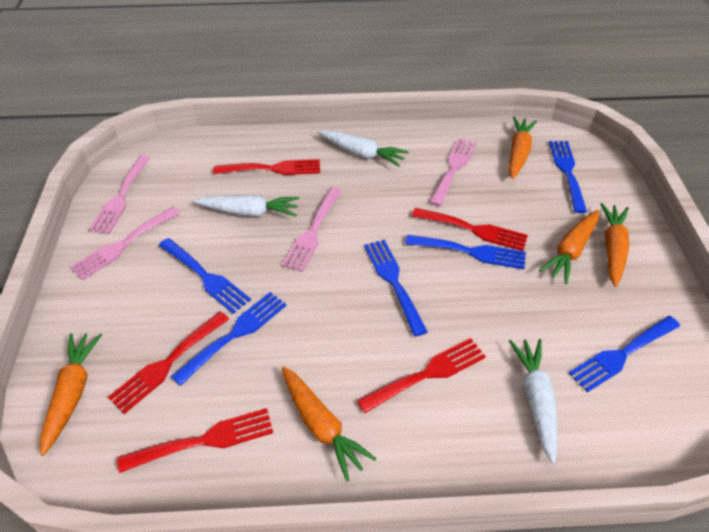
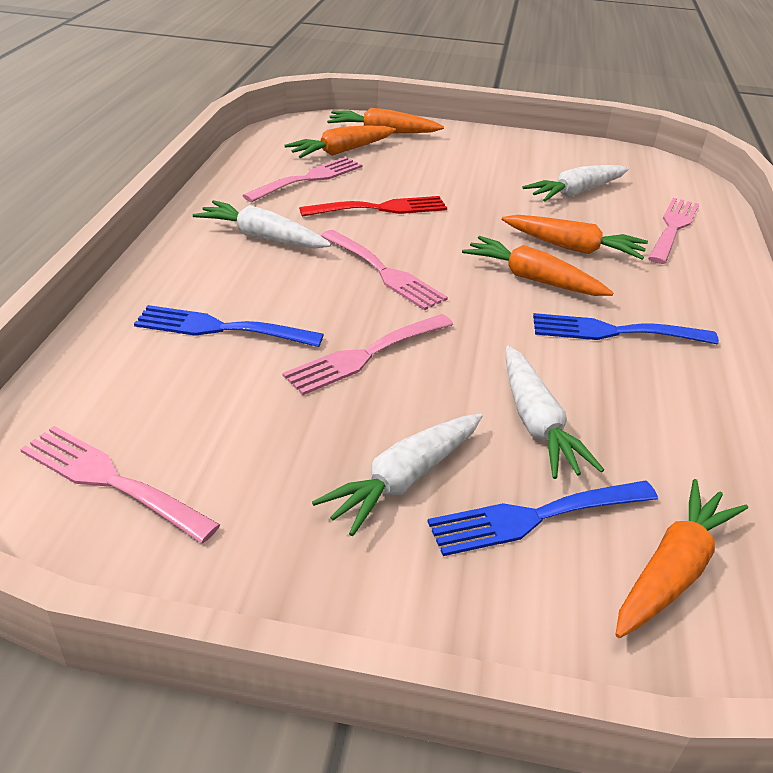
blue fork: [159,238,251,314] [171,292,287,386] [364,239,428,337] [405,235,526,269] [549,141,587,213] [569,316,680,393] = 6 -> [134,305,324,347] [428,481,658,556] [533,313,719,344] = 3
pink fork: [70,207,180,280] [89,155,150,234] [282,187,341,272] [429,138,477,206] = 4 -> [20,426,220,543] [242,157,362,202] [283,314,453,396] [321,230,448,310] [648,198,699,264] = 5
red fork: [108,311,229,414] [117,408,273,473] [214,159,320,175] [357,338,486,413] [412,208,528,251] = 5 -> [299,196,447,217] = 1
white carrot: [193,195,299,217] [318,130,409,167] [509,339,557,464] = 3 -> [193,200,331,248] [312,413,482,536] [506,346,604,479] [523,165,629,202] = 4

